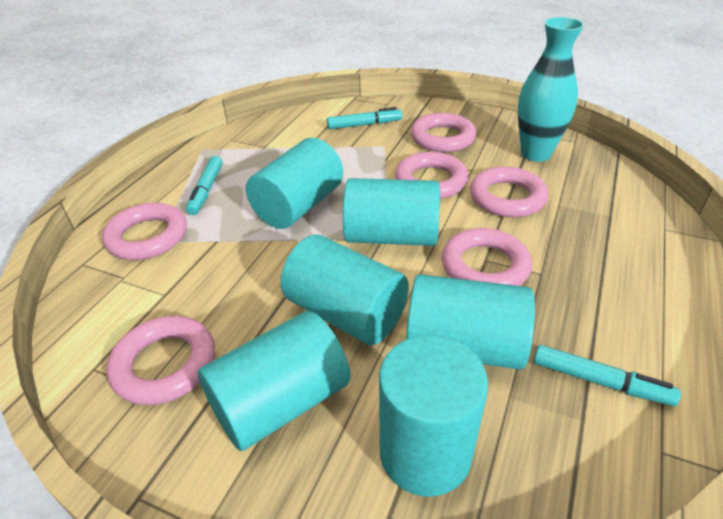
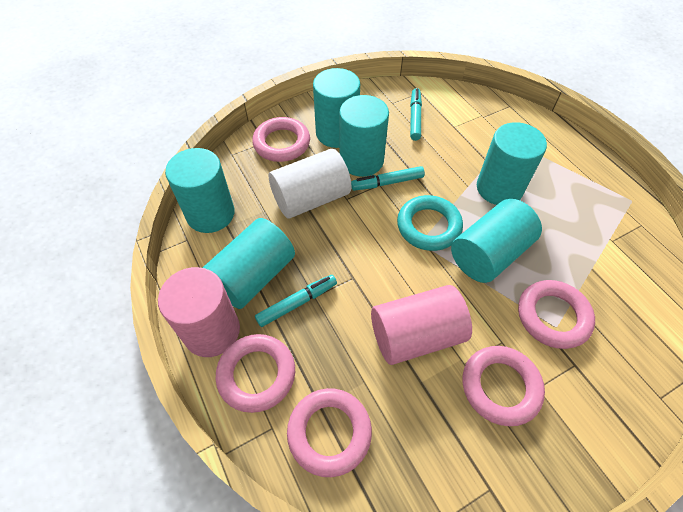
pink cylinder: none = 0 -> [158,267,240,357] [371,285,472,365] = 2
pink ring: [102,203,187,260] [107,316,215,405] [395,152,469,199] [411,113,476,152] [442,228,532,286] [470,166,548,218] = 6 -> [216,334,295,413] [252,117,310,162] [287,388,372,477] [463,346,545,426] [518,280,595,349] = 5
turquoise ring: none = 0 -> [397,195,463,251] = 1
turquoise vase: [518,17,584,162] = 1 -> none = 0
white cylinder: none = 0 -> [269,149,352,219] = 1

